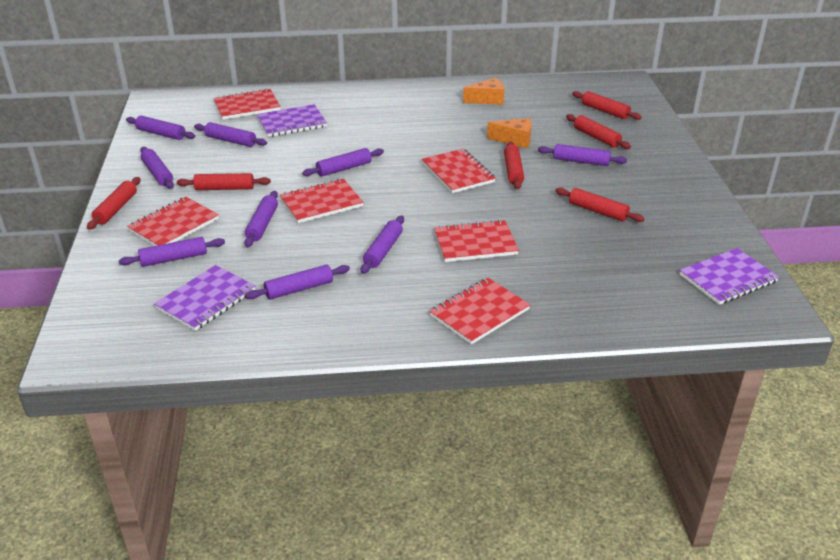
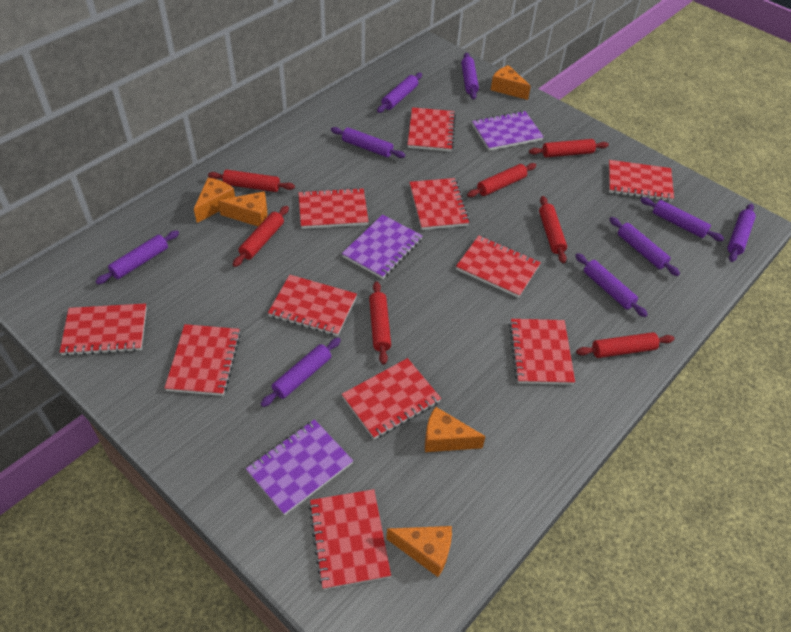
orange cheese: [463,78,504,105] [487,118,532,148] = 2 -> [194,178,235,223] [218,192,267,226] [386,526,452,577] [425,407,486,452] [491,65,531,100] = 5
red notebook: [127,197,219,246] [213,88,281,120] [280,178,364,223] [422,149,496,193] [429,278,530,345] [434,219,519,262] = 6 -> [60,303,147,356] [165,324,241,396] [268,275,357,336] [298,188,369,229] [309,489,391,590] [342,358,441,439] [407,107,456,152] [409,178,470,230] [456,235,541,298] [509,319,575,385] [608,160,674,201] = 11
red rolling pin: [87,177,140,230] [177,173,271,190] [504,141,524,189] [555,187,645,222] [566,114,631,149] [572,91,642,120] = 6 -> [208,170,295,192] [233,206,289,267] [369,281,391,365] [467,163,536,197] [529,139,609,157] [539,196,567,263] [576,332,674,358] = 7

